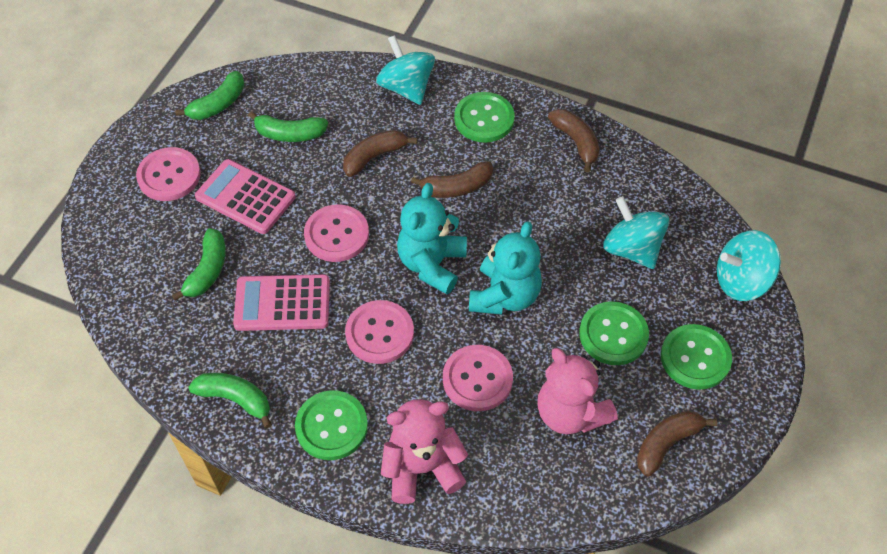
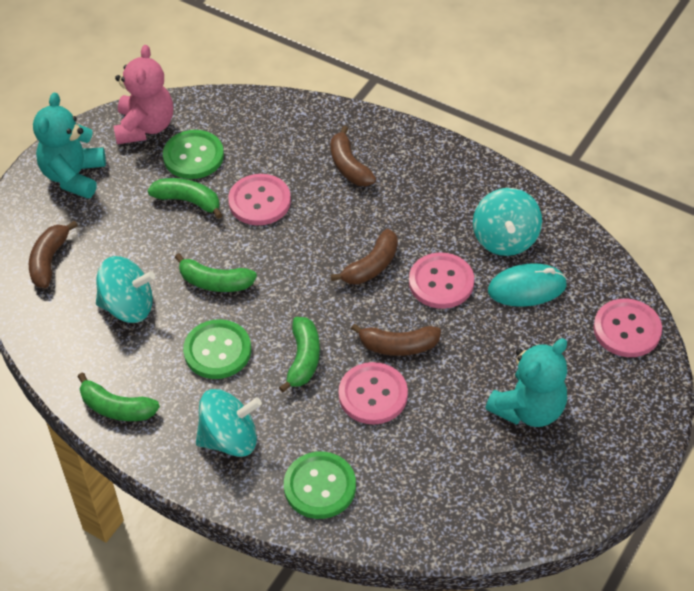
green button: [295,390,368,460] [454,92,515,143] [579,301,649,365] [661,324,732,390] = 4 -> [163,130,224,179] [183,319,251,379] [284,451,356,519] = 3
pink calculator: [195,159,296,234] [233,274,330,331] = 2 -> none = 0
pink teddy bear: [381,399,468,504] [537,348,618,434] = 2 -> [114,45,173,144] = 1
turquoise mouse: none = 0 -> [488,263,567,307] = 1

